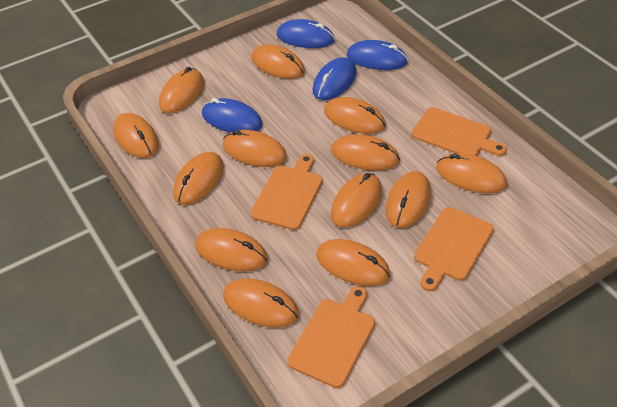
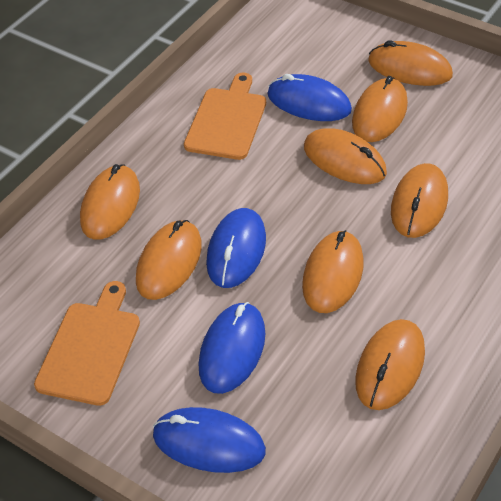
orange cutting board: [250,154,323,230] [287,286,375,388] [411,107,507,156] [414,207,494,291] = 4 -> [34,281,140,406] [184,73,266,160] = 2
orange mouse: [113,113,159,158] [159,67,204,113] [173,152,224,205] [195,228,268,272] [223,130,287,167] [223,278,299,328] [252,44,305,79] [316,239,391,286] [324,97,386,134] [331,134,400,171] [331,173,382,228] [386,171,431,228] [436,153,507,194] = 13 -> [80,164,140,239] [136,220,202,300] [302,230,364,313] [304,128,387,184] [352,76,408,142] [355,319,425,410] [368,40,453,86] [391,163,448,238] = 8

